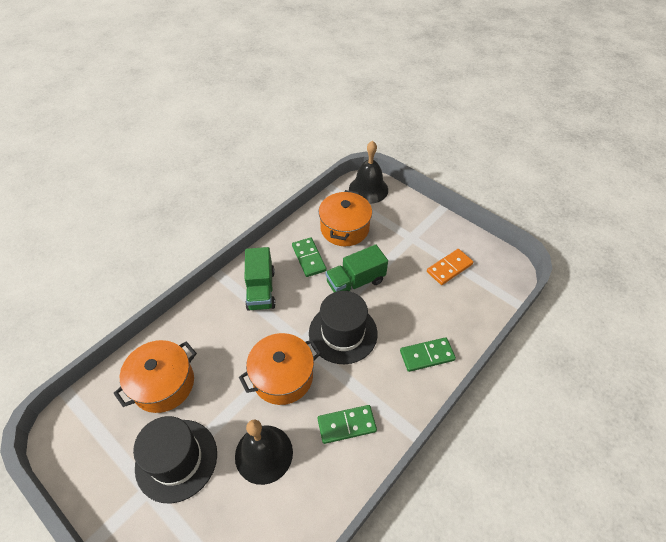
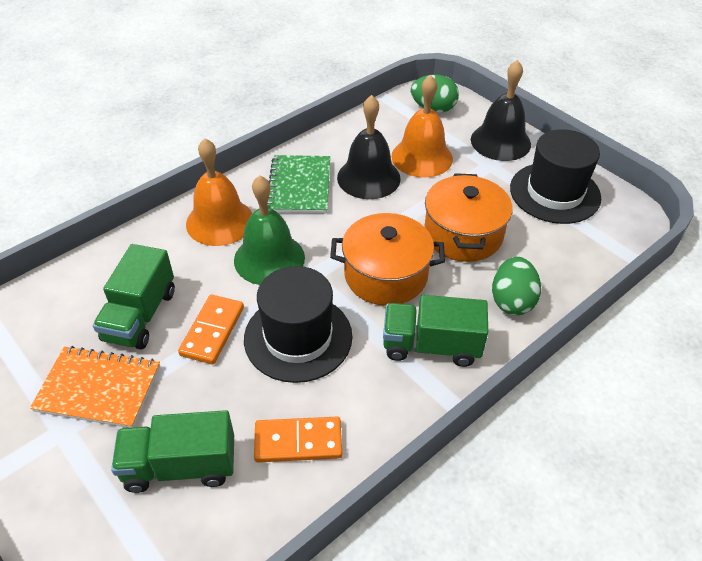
green bell: none = 0 -> [234,175,305,285] = 1
green domino: [292,237,327,277] [318,405,377,444] [400,337,456,372] = 3 -> none = 0
green egg: none = 0 -> [411,75,459,113] [492,257,541,315] = 2
green notebook: none = 0 -> [268,155,330,213] = 1
green truck: [245,247,276,311] [326,244,388,292] = 2 -> [93,244,175,349] [111,410,234,493] [383,295,488,367] = 3
orange bell: none = 0 -> [186,138,252,246] [391,75,453,178] = 2
orange domino: [427,249,473,285] = 1 -> [178,294,244,364] [254,417,342,463] = 2
orange notebook: none = 0 -> [30,346,160,428] = 1
orange pot: [113,340,197,413] [239,333,321,405] [319,190,372,246] = 3 -> [330,213,445,306] [424,173,513,262] = 2

